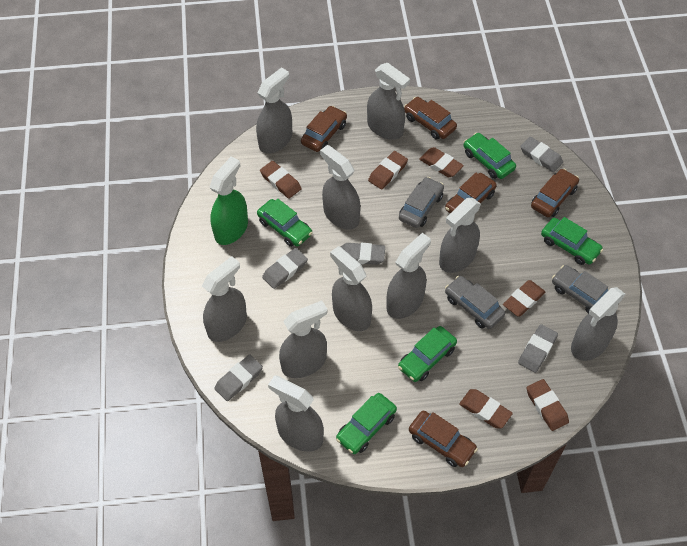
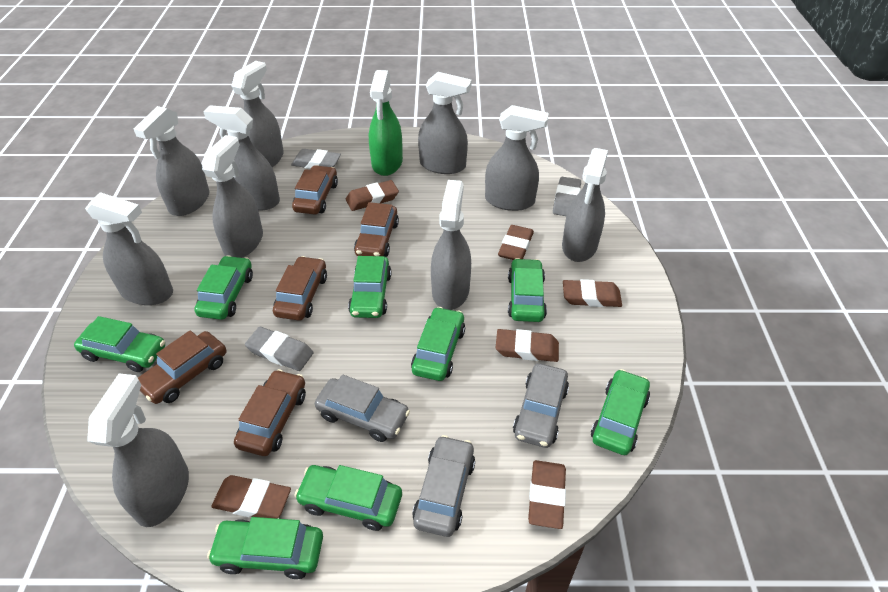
green car: [257,199,313,247] [336,393,397,454] [398,326,457,382] [464,133,516,179] [541,217,603,265] = 5 -> [74,316,165,372] [194,255,253,320] [207,517,323,579] [294,465,402,531] [348,256,391,318] [411,307,465,381] [508,258,547,322] [591,369,650,455] = 8
grey eraser: [214,354,263,401] [262,248,308,289] [341,243,385,265] [518,324,558,373] [520,137,563,172] = 5 -> [245,327,314,371] [291,149,341,169] [553,177,581,216] = 3

